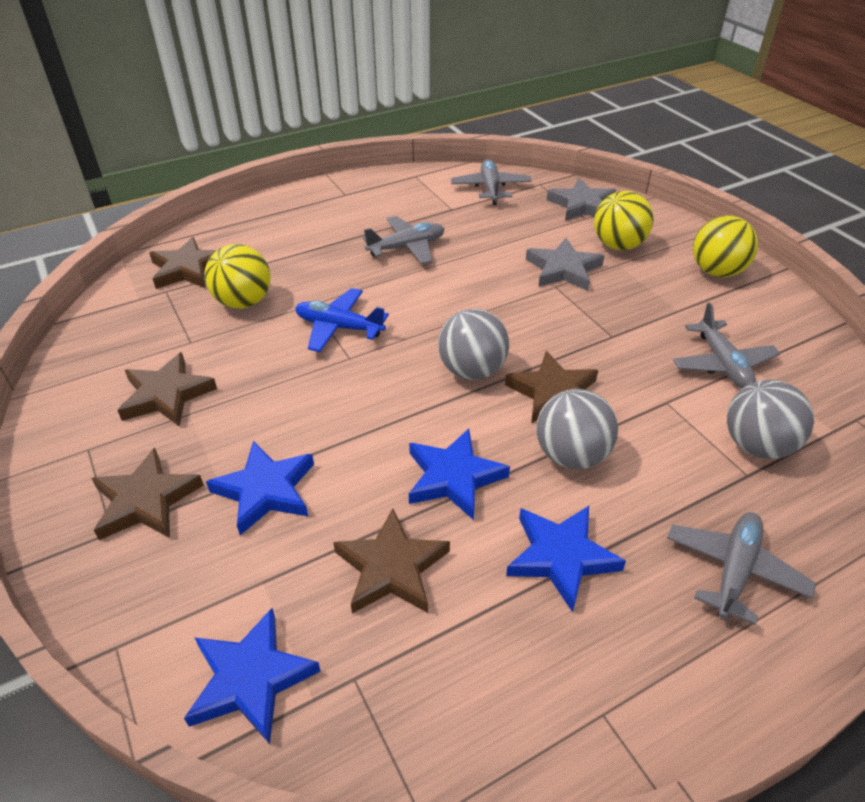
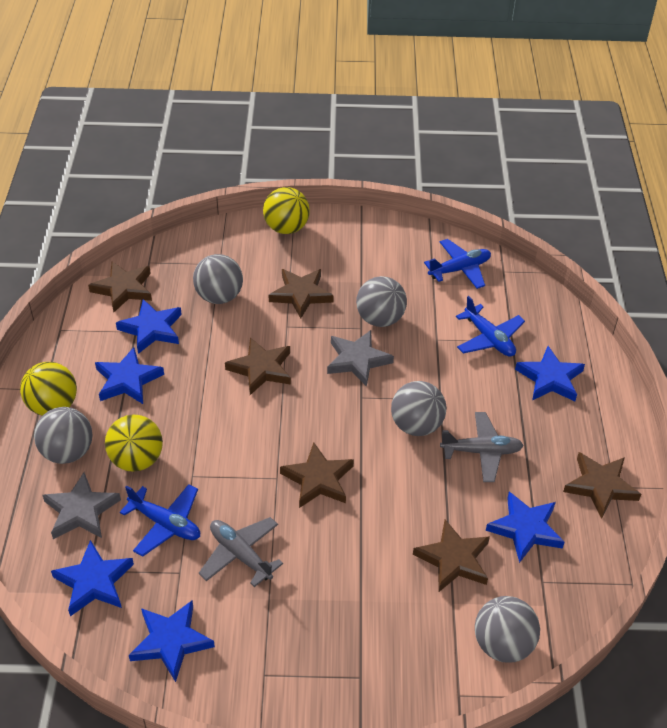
blue plane: [295,288,389,352] = 1 -> [120,484,200,557] [424,239,491,289] [456,296,525,357] = 3
blue star: [184,608,320,744] [206,441,314,535] [409,429,510,520] [506,506,626,612] = 4 -> [51,540,134,616] [95,347,164,404] [116,299,182,354] [129,601,215,682] [486,492,565,563] [515,346,585,401] = 6
brown star: [91,448,204,540] [117,352,217,427] [149,237,217,289] [333,508,450,614] [505,351,598,424] = 5 -> [88,262,152,312] [225,337,291,395] [269,269,334,318] [280,442,354,508] [413,520,490,592] [563,452,641,519] = 6
grey ball: [438,308,509,380] [536,389,618,469] [727,380,814,459] = 3 -> [34,407,93,464] [193,254,243,304] [356,276,407,327] [391,381,446,436] [475,596,540,663] = 5
grey plane: [363,216,444,264] [451,159,532,205] [667,512,816,625] [673,302,781,388] = 4 -> [199,517,283,587] [440,412,524,482] = 2

